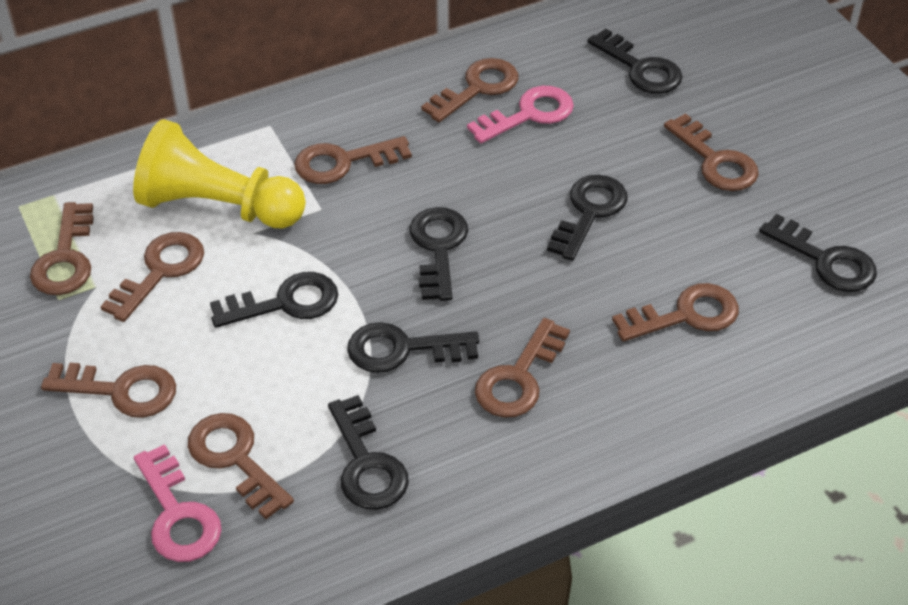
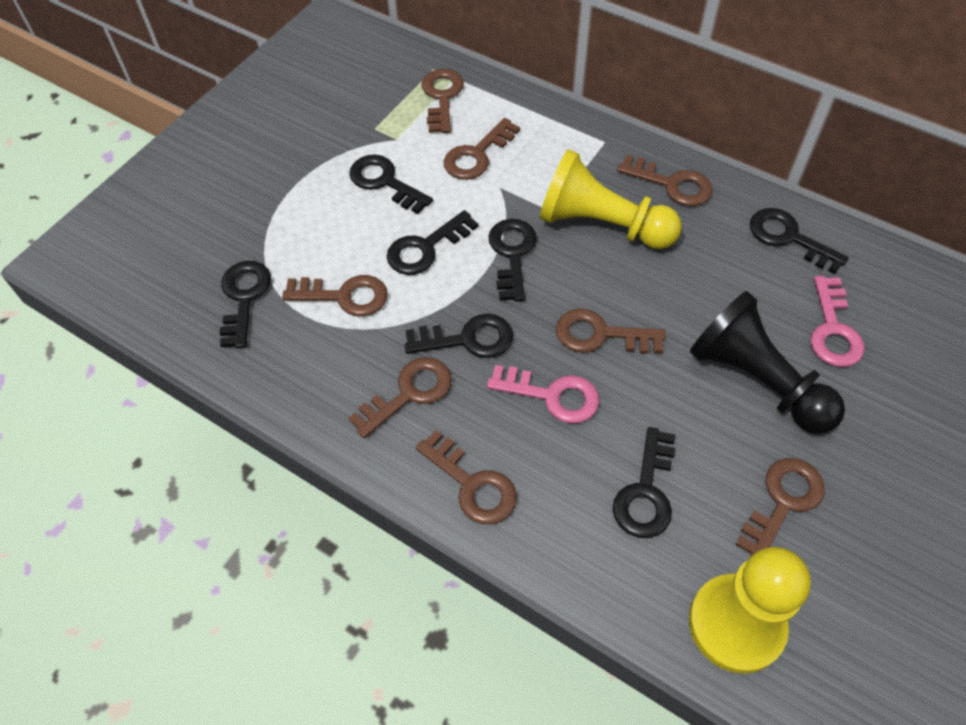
black pawn: none = 0 -> [690,291,845,434] = 1
brown key: [30,202,94,295] [41,363,176,418] [100,232,204,322] [188,413,294,519] [294,136,412,184] [421,58,518,122] [475,318,570,418] [612,283,739,342] [664,113,759,191] = 9 -> [282,275,388,316] [348,357,452,438] [416,430,517,524] [422,69,464,133] [444,118,520,180] [556,309,665,354] [617,155,713,206] [735,458,825,556] = 8
yellow pawn: [133,119,306,229] = 1 -> [540,149,682,249] [689,547,811,674] = 2

